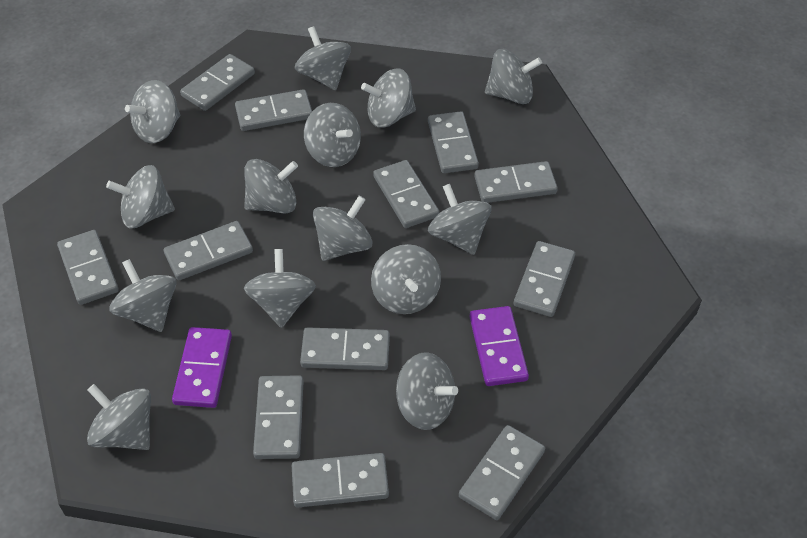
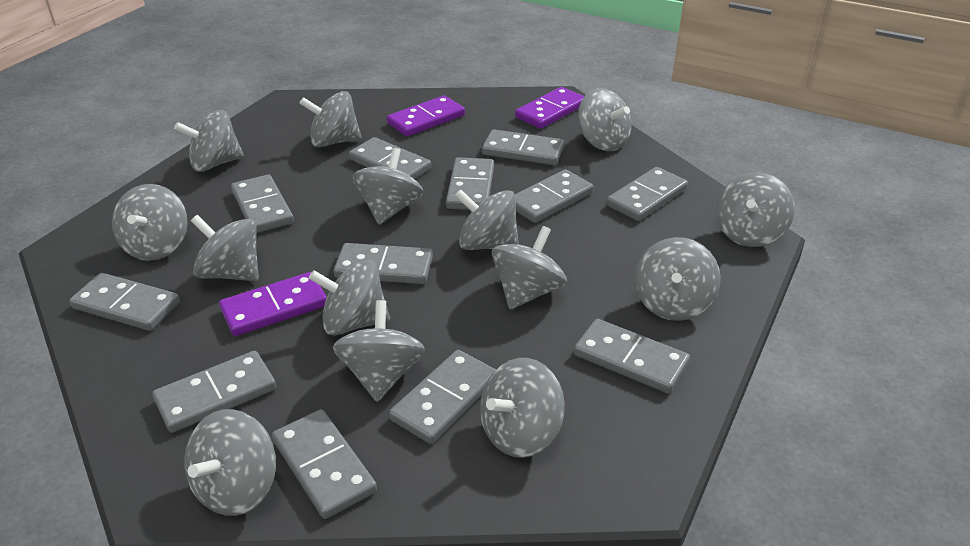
purple domino: [172,327,232,408] [470,306,529,386] = 2 -> [219,272,327,336] [387,95,465,136] [515,87,584,129] = 3

